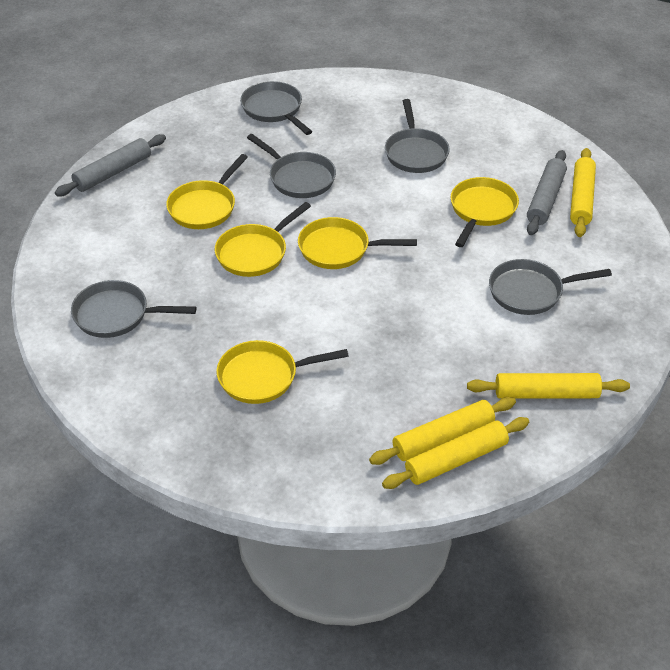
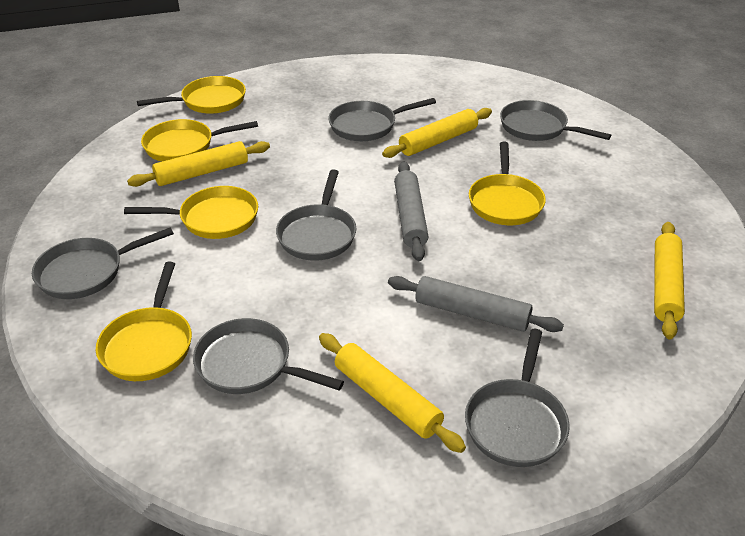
grey pan: [71,280,196,338] [240,81,312,135] [247,134,336,198] [385,99,450,173] [489,259,612,315] = 5 -> [32,227,174,299] [193,318,344,394] [276,170,356,261] [328,98,436,141] [465,329,570,467] [500,100,611,141] = 6

